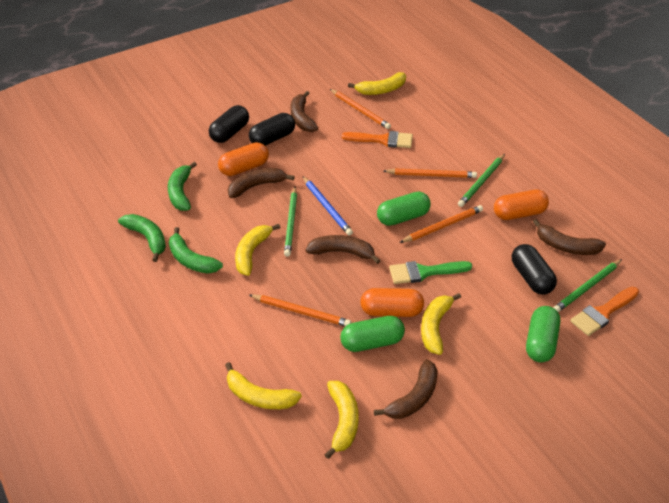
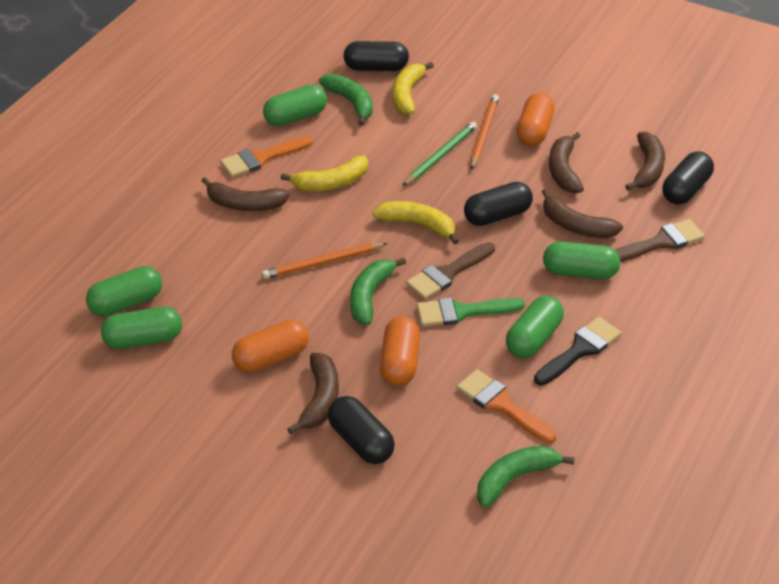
black brush: none = 0 -> [534,317,622,386] = 1
black capsule: [209,105,249,143] [249,113,295,146] [512,244,557,294] = 3 -> [328,396,395,464] [343,41,409,71] [464,182,533,226] [663,152,714,204] = 4
blue pencil: [303,176,353,235] = 1 -> none = 0
brown brush: none = 0 -> [406,242,495,300] [615,219,705,262] = 2
green capsule: [340,316,405,352] [377,192,431,226] [526,306,560,362] = 3 -> [86,266,162,316] [101,307,182,349] [263,85,327,126] [506,296,564,358] [543,241,620,279] = 5
green pencil: [284,187,297,257] [458,154,505,207] [553,259,622,312] = 3 -> [403,122,477,186] = 1
orange pencil: [249,294,351,326] [330,89,391,129] [384,168,477,178] [400,205,483,243] = 4 -> [262,243,387,279] [471,94,499,170] = 2
yellow banana: [225,362,302,409] [235,224,281,276] [324,381,359,459] [348,72,406,95] [421,293,461,355] = 5 -> [281,156,368,191] [373,201,459,245] [392,62,434,115] = 3

